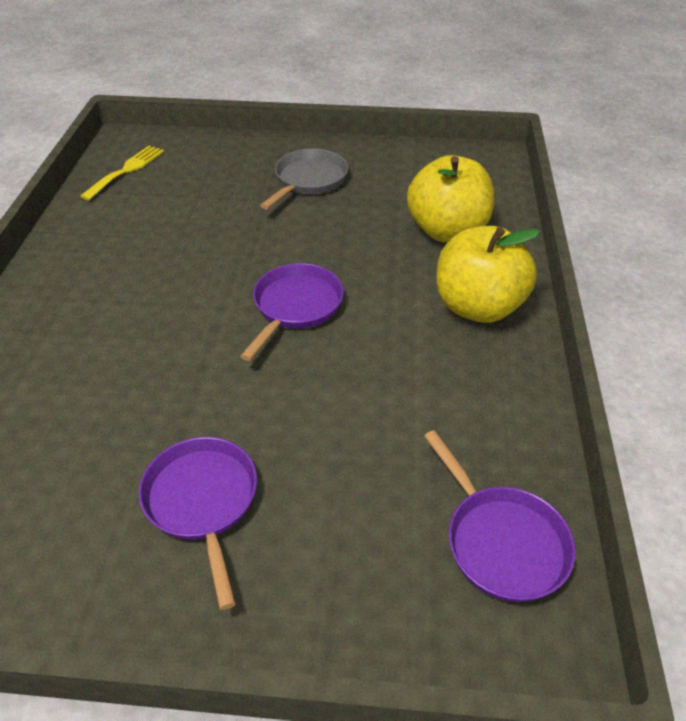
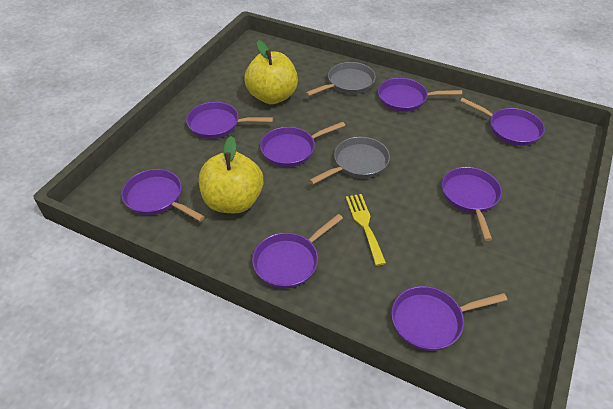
grey pan: [260,149,348,209] = 1 -> [306,62,376,96] [309,137,390,184] = 2
purple pan: [139,437,257,610] [240,263,344,361] [424,430,576,602] = 3 -> [121,169,205,221] [186,102,273,139] [252,214,343,289] [260,122,345,167] [378,78,462,112] [391,286,507,351] [442,167,502,241] [460,98,545,146] = 8

